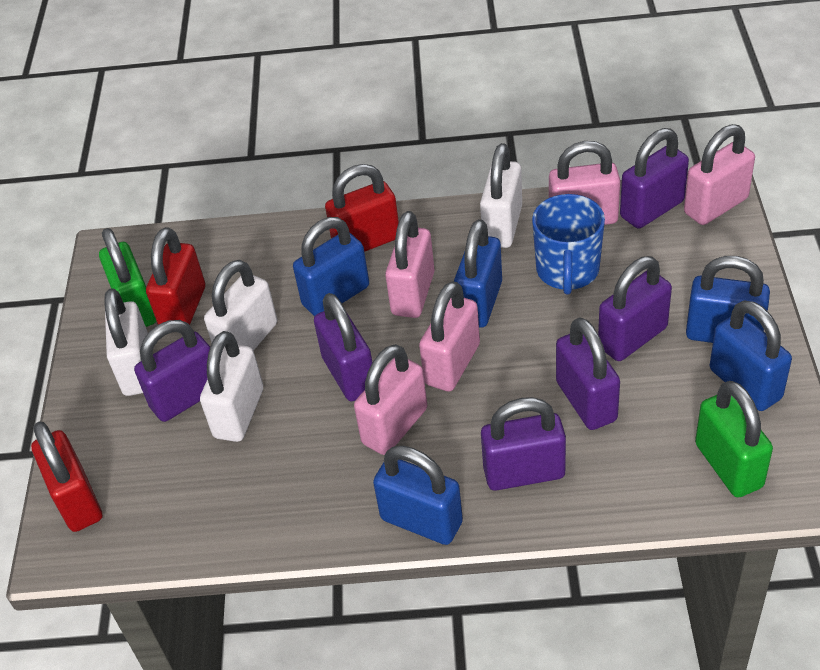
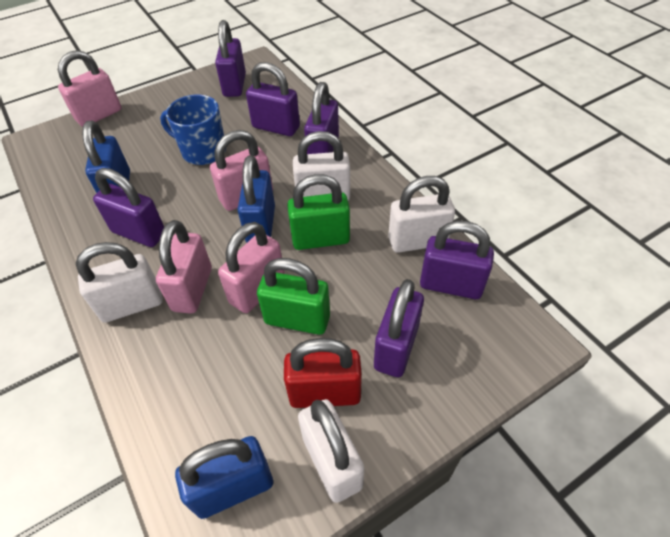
blue padlock: [293,217,369,316] [373,446,463,545] [454,219,502,328] [686,256,770,343] [710,300,792,411] = 5 -> [82,120,130,193] [175,436,273,519] [238,155,275,242] = 3
pink padlock: [354,344,427,455] [385,211,435,318] [419,281,480,392] [549,141,620,225] [684,124,755,225] = 5 -> [58,50,122,127] [156,220,212,314] [210,130,273,211] [218,222,285,313] = 4
red padlock: [31,421,102,532] [146,227,205,325] [325,164,399,252] = 3 -> [284,338,362,408] = 1

